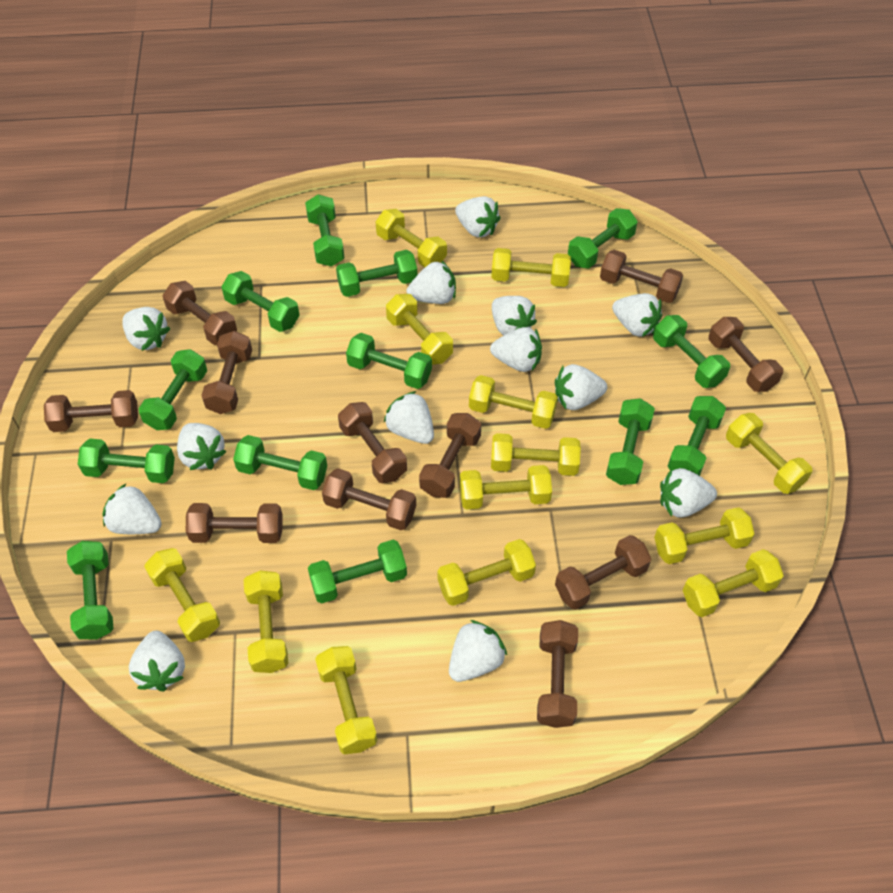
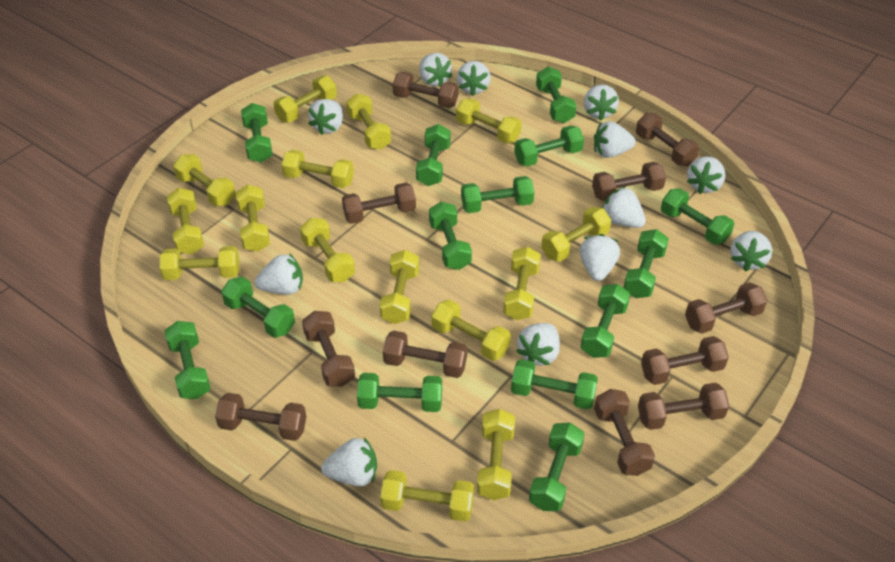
green dumbbell: [67,541,114,639] [78,439,175,483] [139,349,207,430] [221,271,300,332] [233,435,327,490] [305,194,345,267] [308,540,407,603] [336,250,417,297] [346,333,432,389] [568,208,638,269] [606,398,655,485] [653,315,730,388] [668,396,726,476] = 13 -> [164,321,211,399] [221,277,295,338] [241,103,273,163] [357,373,442,412] [416,124,451,186] [429,202,472,270] [461,176,534,213] [511,359,598,410] [514,125,584,167] [529,423,585,511] [536,67,577,123] [581,284,630,358] [624,229,669,298] [661,188,734,245] = 14
white strawberry: [102,484,162,534] [122,307,170,351] [129,630,185,691] [177,423,226,470] [384,391,434,444] [407,260,456,304] [449,620,507,682] [455,196,501,238] [490,327,542,372] [492,296,537,336] [555,364,607,410] [612,293,662,337] [660,468,717,517] = 13 -> [255,253,303,295] [308,99,343,135] [321,437,377,486] [419,53,453,87] [457,61,491,96] [516,323,560,365] [579,234,620,281] [584,84,619,120] [594,121,636,158] [603,187,646,228] [687,156,725,194] [730,231,772,272] = 12
yellow dumbbell: [144,548,220,642] [244,570,288,673] [315,646,377,755] [375,209,447,267] [386,294,453,365] [437,539,536,606] [460,465,552,509] [469,375,558,429] [491,248,571,287] [491,433,581,476] [654,507,754,564] [683,549,784,617] [726,413,812,494] = 13 -> [160,246,239,280] [167,188,204,254] [173,154,236,206] [236,185,270,252] [273,76,337,122] [281,150,354,188] [300,218,355,282] [346,94,391,150] [380,250,419,324] [380,470,474,522] [431,300,511,361] [456,98,522,144] [477,409,515,500] [503,247,541,320] [541,207,611,262] = 15

